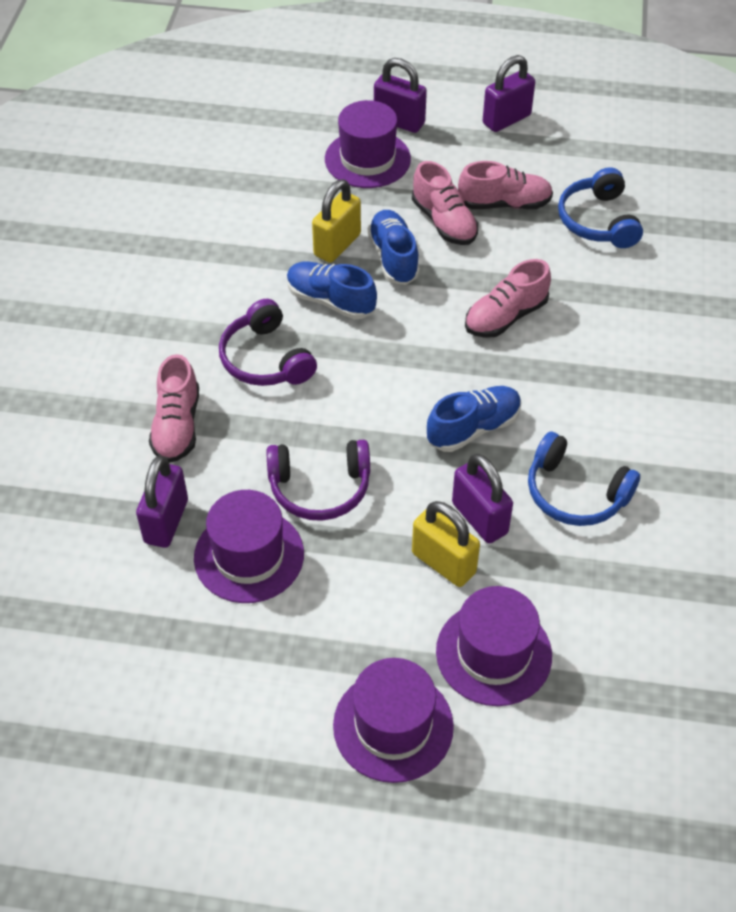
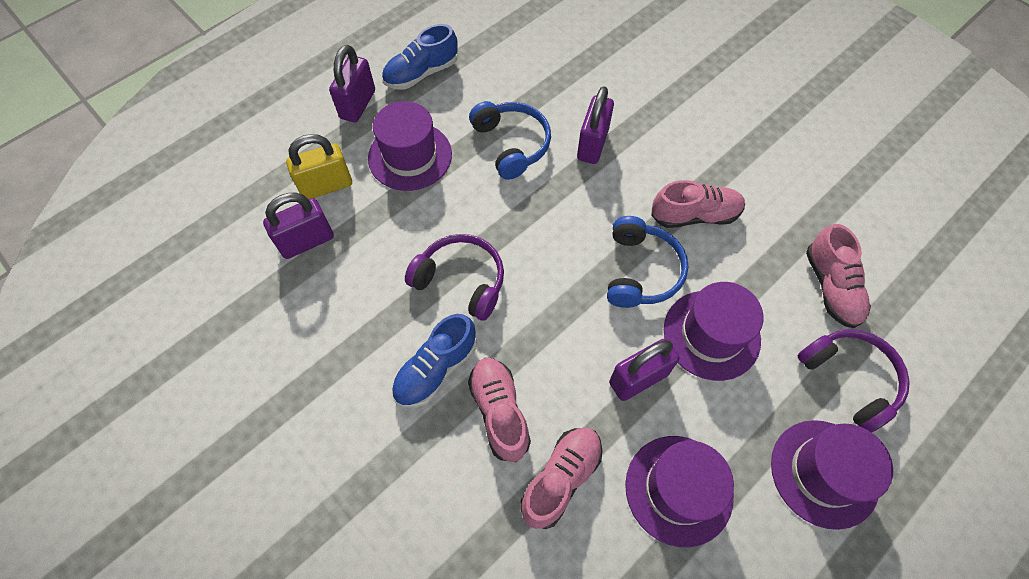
blue shoe: [287,261,377,319] [367,210,420,285] [427,386,522,452] = 3 -> [382,24,458,89] [392,314,477,408] = 2
yellow padlock: [312,179,361,263] [412,501,480,587] = 2 -> [286,134,352,199] = 1

